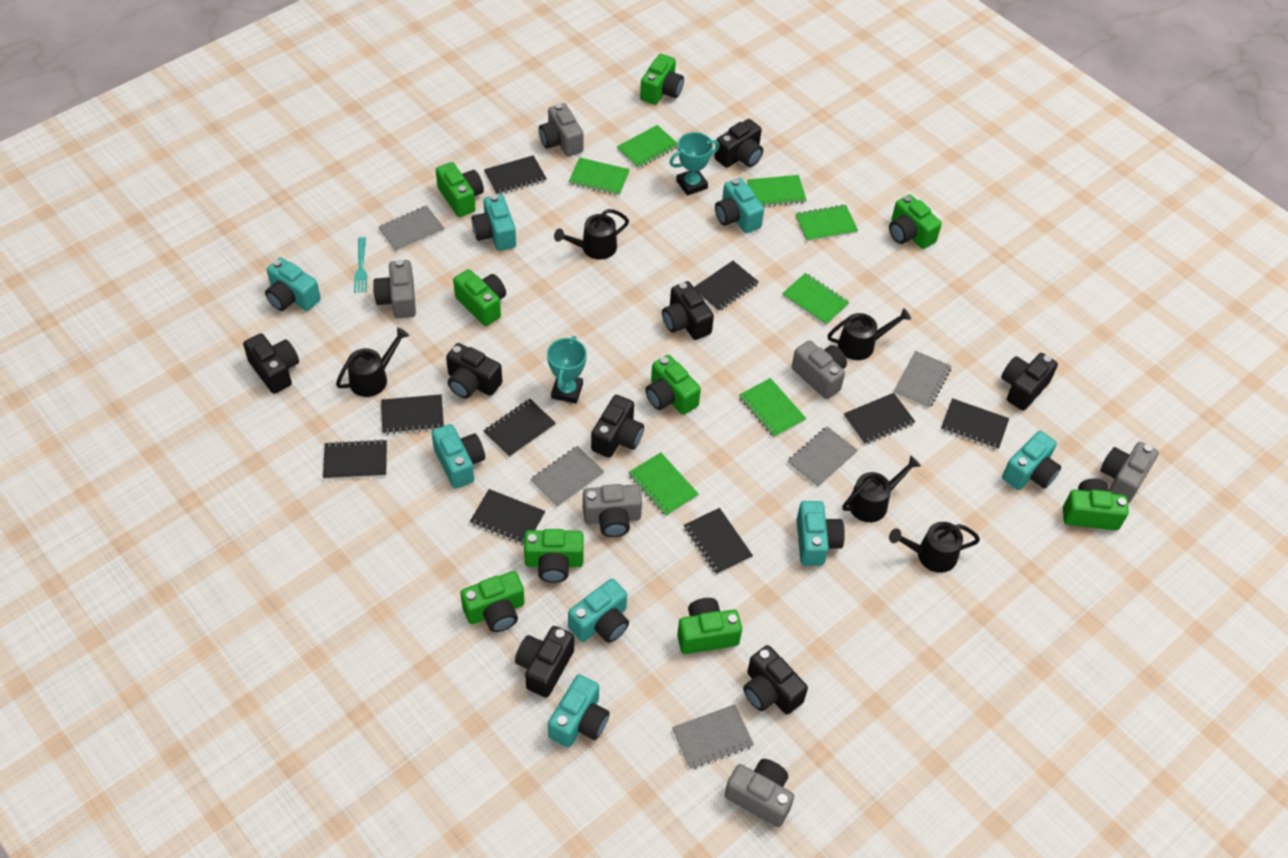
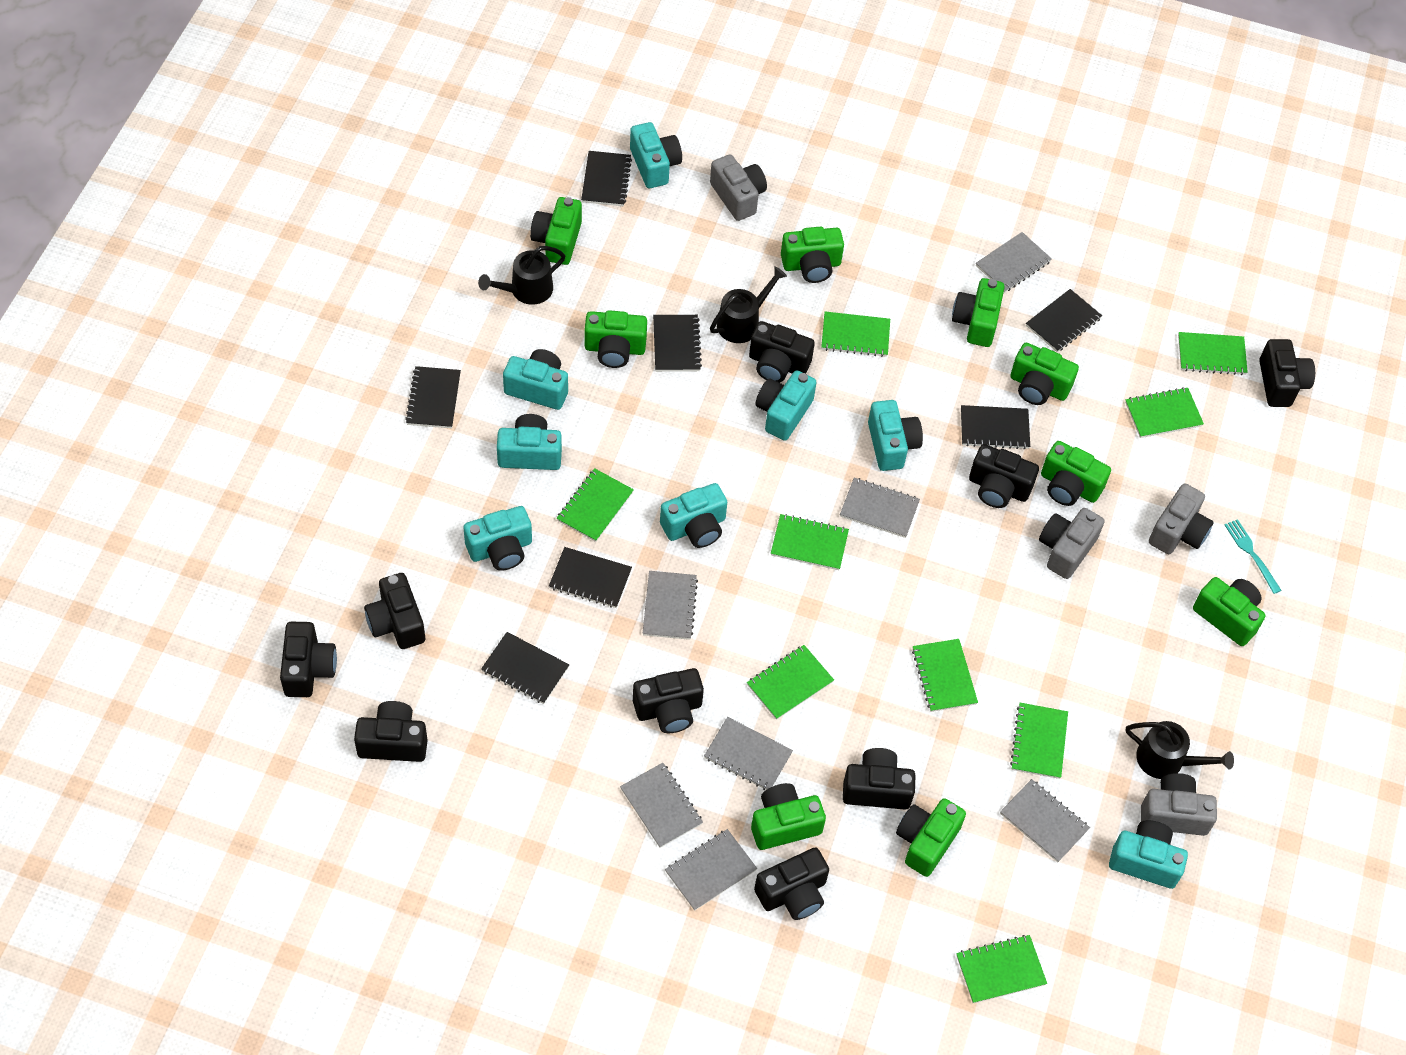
black camera: [243,333,299,394] [446,343,502,398] [515,626,574,698] [591,395,644,458] [662,281,714,340] [714,119,763,168] [743,645,808,715] [1001,353,1058,411] = 8 -> [280,622,337,697] [354,701,428,762] [364,573,425,649] [633,668,704,733] [749,321,815,383] [754,847,829,920] [843,748,915,810] [969,444,1039,508] [1259,339,1315,407] = 9
black notebook: [323,439,387,480] [381,394,444,435] [470,489,545,545] [483,399,556,458] [484,155,547,195] [684,508,753,575] [694,261,759,312] [844,393,915,445] [941,398,1009,450] = 9 -> [405,366,461,428] [481,632,569,704] [549,547,632,608] [581,151,632,206] [653,315,702,372] [961,405,1030,449] [1026,289,1102,352] = 7
black watering can: [336,328,409,397] [554,209,629,260] [827,308,911,360] [842,455,921,522] [889,522,980,573] = 5 -> [478,246,565,305] [710,266,787,343] [1126,721,1234,779] = 3
green notebook: [569,157,630,196] [617,125,678,169] [628,452,699,516] [739,378,806,438] [747,175,807,207] [782,273,849,325] [795,205,858,242] = 7 -> [557,468,634,542] [747,645,834,720] [771,514,849,570] [821,311,890,357] [912,639,978,712] [956,935,1047,1003] [1010,703,1068,779] [1125,387,1204,438] [1178,332,1248,375] = 9
grey camera: [373,260,416,318] [539,103,584,157] [583,484,642,537] [725,759,794,827] [792,340,847,399] [1100,442,1159,503] = 6 -> [710,154,767,221] [1039,508,1105,579] [1141,773,1217,836] [1149,483,1214,554] = 4
grey notebook: [378,205,445,252] [530,446,604,507] [672,704,754,769] [788,426,858,487] [893,351,951,408] = 5 -> [620,763,703,848] [643,571,698,640] [665,829,757,911] [704,717,793,790] [840,478,920,538] [976,232,1052,292] [1000,779,1090,862] = 7
turquoise trophy: [547,336,587,404] [669,132,720,196] = 2 -> none = 0

